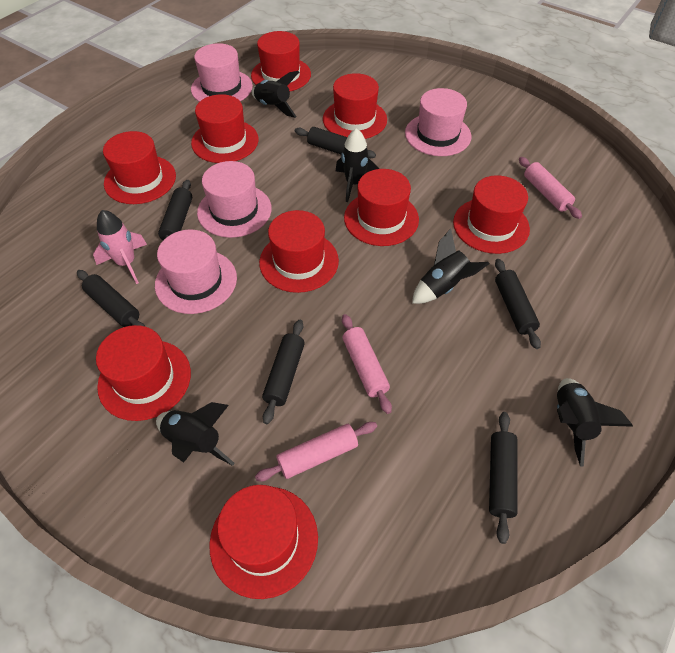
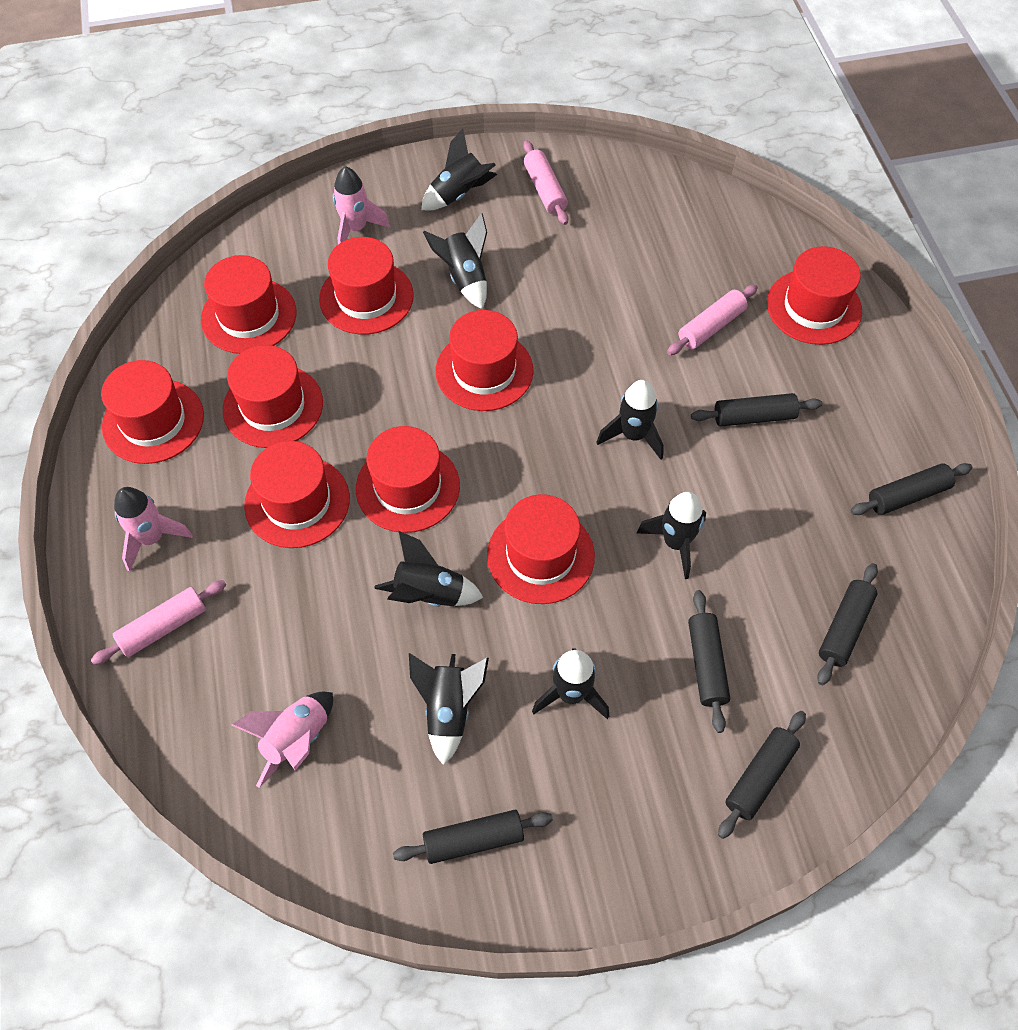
black rocket: [156,402,235,466] [252,71,299,118] [335,128,379,202] [412,228,489,304] [557,378,633,467] = 5 -> [374,531,484,607] [409,653,489,766] [421,128,497,211] [423,213,487,309] [532,648,609,719] [596,380,664,460] [637,492,706,579] = 7
pink hat: [155,230,237,314] [191,43,253,102] [197,161,272,238] [405,88,471,156] = 4 -> none = 0
pink rocket: [93,210,147,284] = 1 -> [114,487,193,572] [231,692,333,788] [333,166,390,244] = 3

